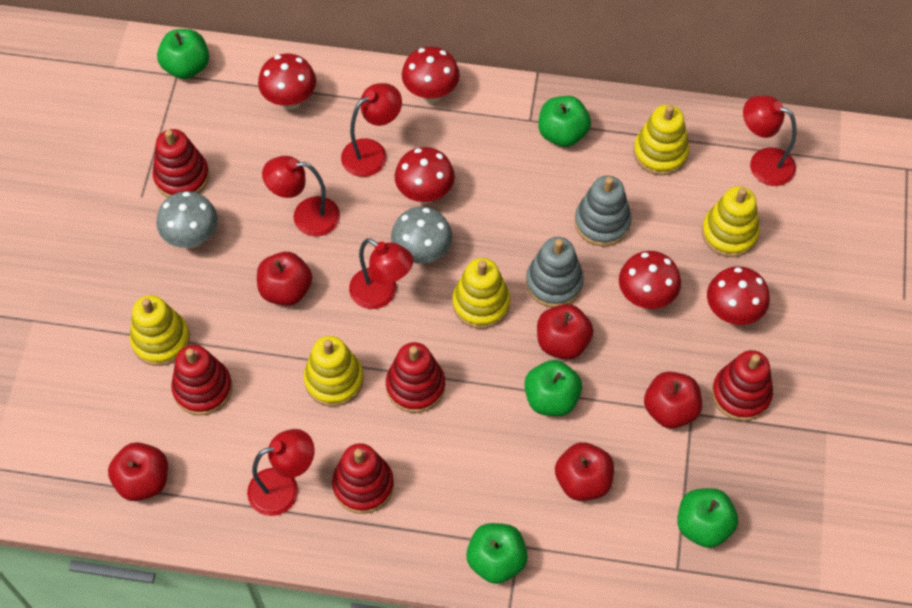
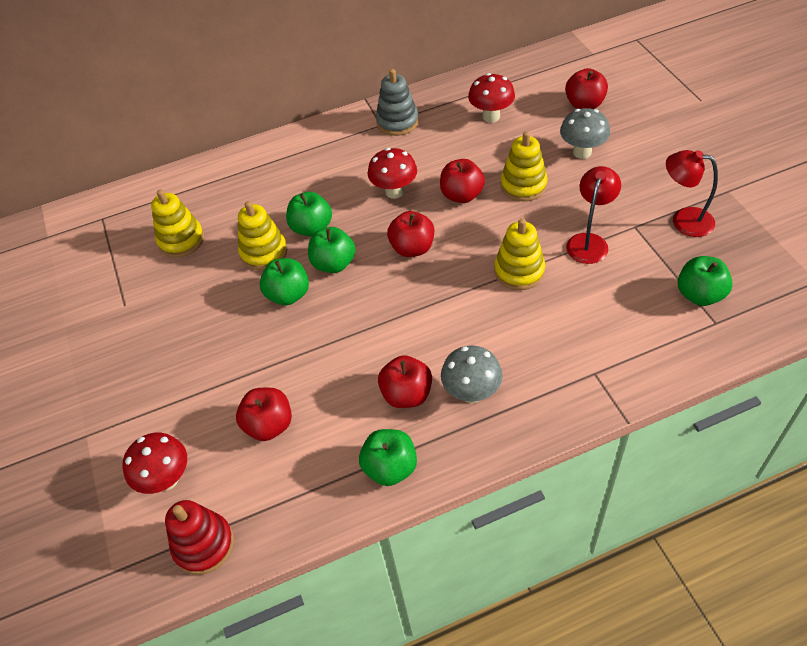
grey stacking toy: [526,237,584,307] [575,176,632,247] = 2 -> [376,69,419,136] = 1
red lamp: [247,429,314,516] [262,156,340,236] [341,83,402,177] [349,238,413,309] [743,95,797,186] = 5 -> [566,166,621,264] [666,150,718,237] = 2
red mushroom: [258,54,316,110] [395,147,455,204] [402,47,460,103] [619,251,681,309] [707,266,770,325] = 5 -> [122,433,187,494] [368,148,417,199] [468,73,515,123] = 3
red stacking toy: [152,129,209,197] [171,345,232,415] [332,443,394,514] [386,342,445,413] [712,350,773,421] = 5 -> [165,500,234,575] = 1
yellow stacking toy: [130,295,190,366] [304,336,364,407] [452,258,510,329] [633,105,689,175] [702,186,760,257] = 5 -> [151,189,204,257] [238,201,287,270] [494,218,545,290] [500,131,548,202] = 4

